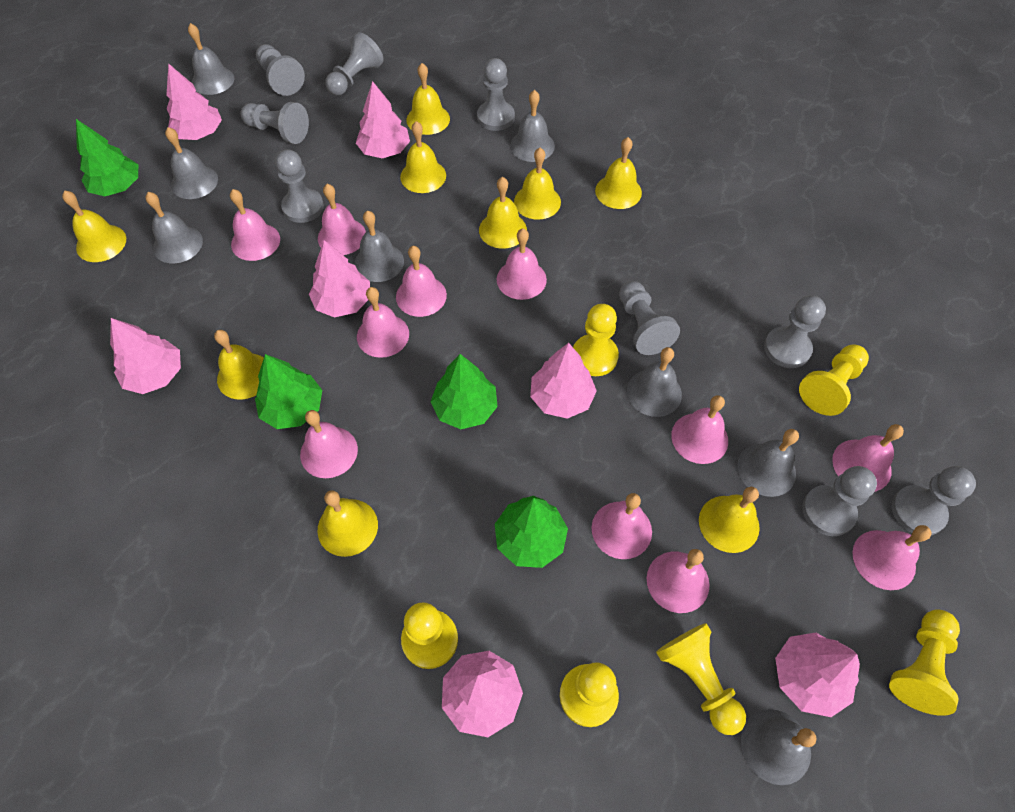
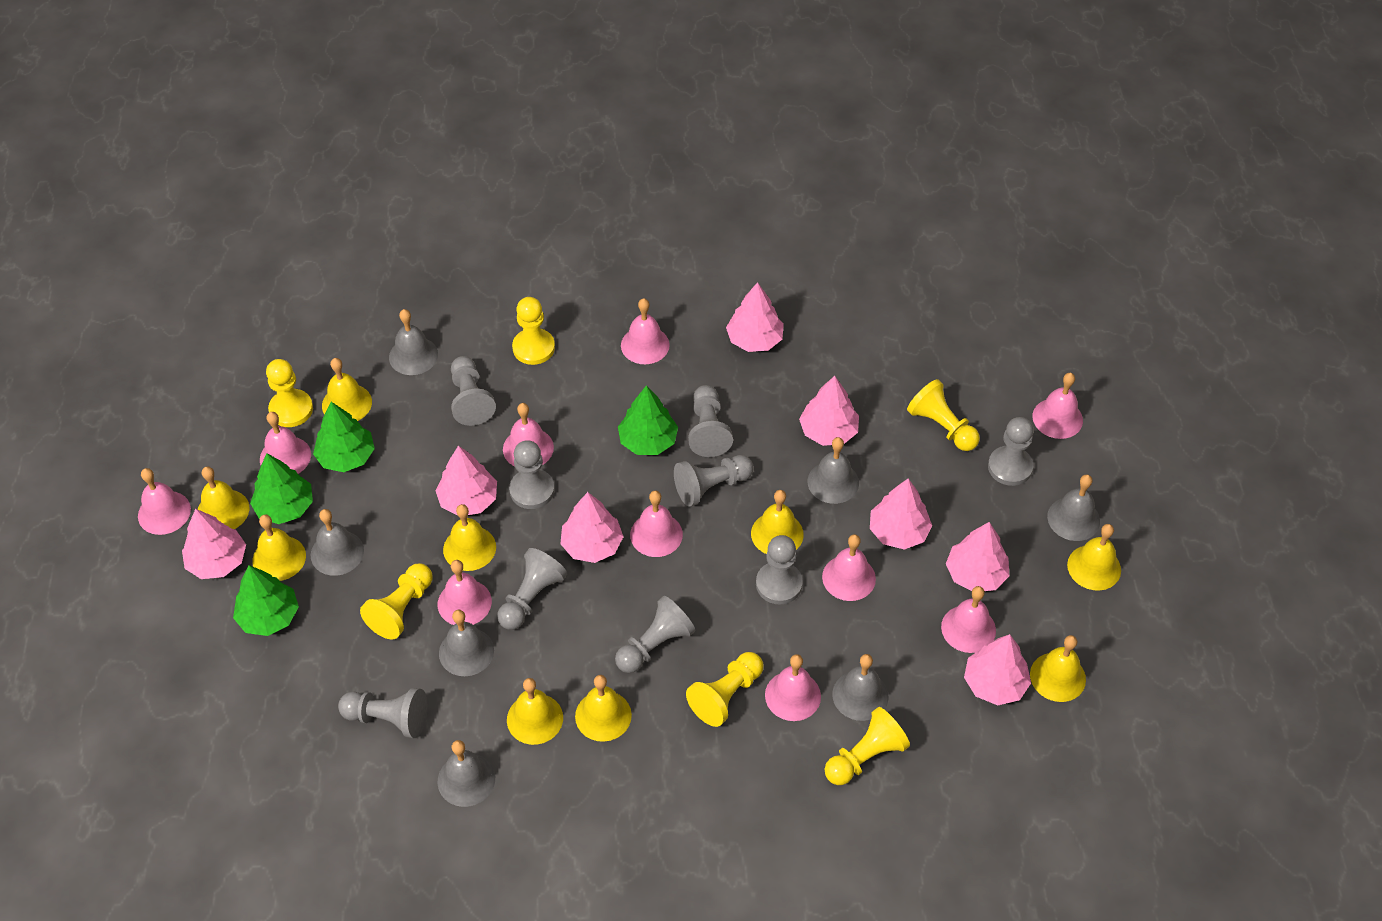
grey bell: [145,192,203,263] [165,127,218,199] [188,23,234,95] [354,211,404,282] [510,90,555,162] [627,347,682,417] [737,429,799,497] [741,709,816,785] = 8 -> [311,509,364,576] [389,309,438,375] [437,740,495,807] [439,610,494,676] [808,437,859,504] [832,654,888,721] [1047,474,1100,541] = 7
pink bell: [230,189,280,261] [300,410,358,478] [318,184,366,255] [357,287,409,358] [396,246,447,317] [497,229,547,300] [592,493,652,559] [647,549,710,613] [671,395,728,464] [832,424,904,491] [852,525,931,590] = 11 -> [138,468,191,535] [260,412,311,474] [438,560,492,625] [503,403,554,466] [621,298,670,364] [630,491,683,557] [765,654,821,721] [822,534,876,601] [941,586,996,653] [1032,373,1083,439] = 10
pink tree: [110,318,181,394] [166,63,222,140] [309,240,370,318] [356,81,410,158] [442,651,523,737] [530,343,597,419] [775,633,860,717] = 7 -> [182,509,246,579] [435,446,497,516] [560,492,623,563] [726,282,784,352] [799,376,859,446] [870,478,932,550] [946,522,1010,591] [964,634,1031,705] = 8

